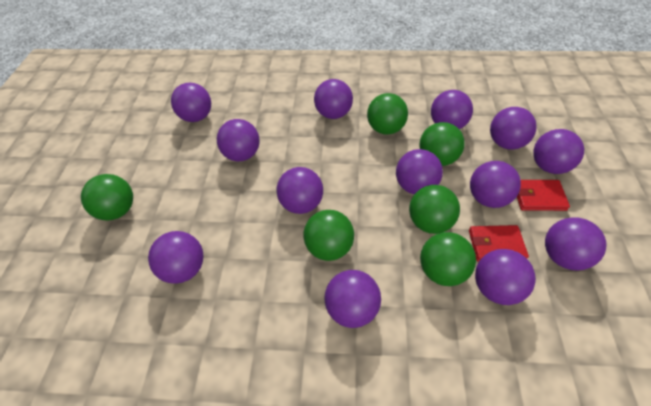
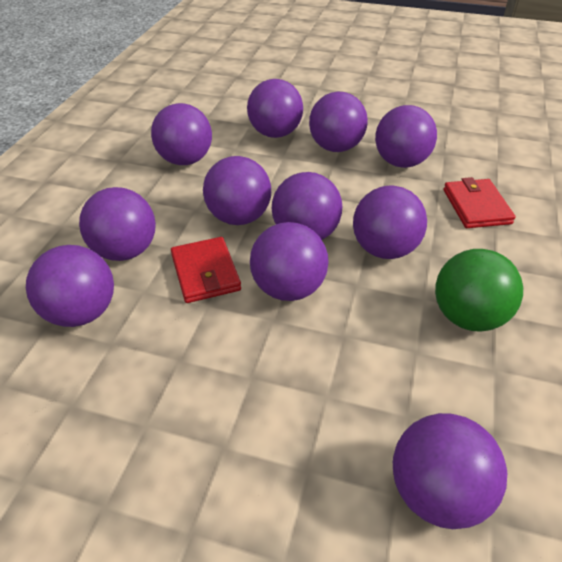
green ball: [81,174,133,220] [303,210,354,261] [367,93,408,135] [409,185,460,234] [419,122,465,166] [420,232,476,286] = 6 -> [435,249,523,332] = 1
purple ball: [148,231,204,284] [171,82,211,122] [217,119,260,161] [277,167,323,214] [314,79,353,119] [324,270,381,328] [396,149,443,194] [431,90,473,129] [470,161,521,208] [475,249,536,305] [490,107,537,150] [533,129,584,174] [545,217,606,271] = 13 -> [26,245,114,327] [79,187,156,261] [151,103,212,165] [203,156,271,225] [247,79,303,138] [250,222,329,301] [271,172,343,240] [309,92,368,152] [353,186,427,259] [375,105,437,168] [393,413,507,529] = 11

